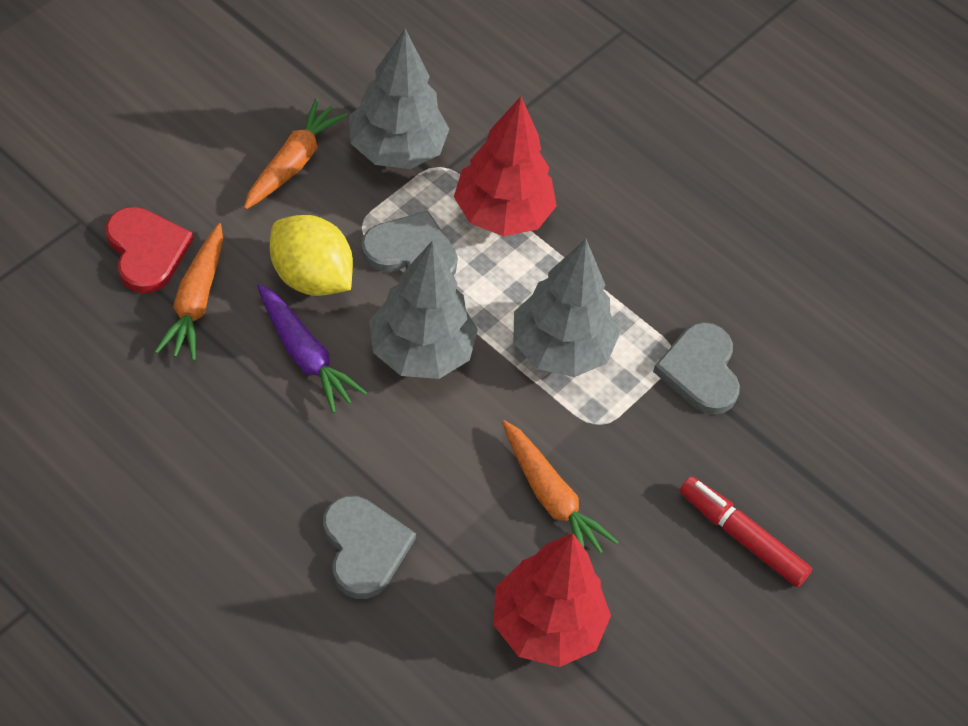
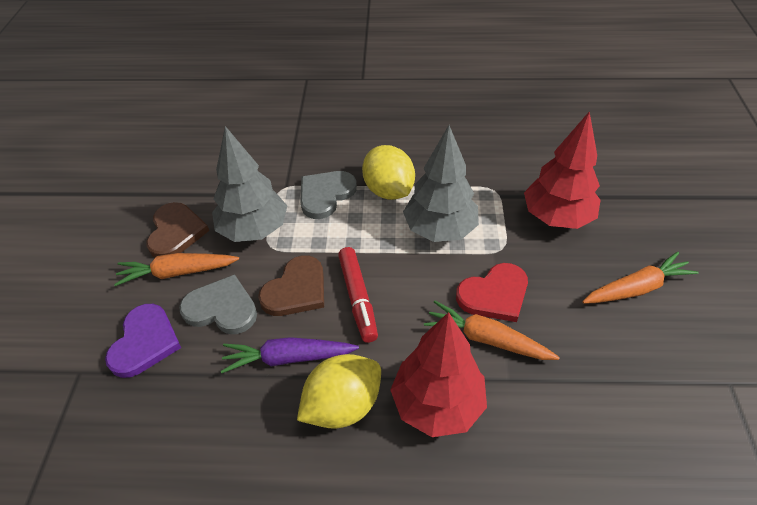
brown heart: none = 0 -> [146,202,209,258] [258,255,324,316] = 2
grey heart: [323,496,416,599] [361,211,458,276] [653,322,740,415] = 3 -> [179,274,257,334] [300,171,357,219] = 2
grey tree: [349,29,449,169] [369,240,478,379] [513,239,620,377] = 3 -> [212,126,287,242] [403,125,479,242] = 2
purple heart: none = 0 -> [105,304,181,378] = 1
yellow lemon: [270,215,353,296] = 1 -> [297,354,381,429] [362,145,415,200] = 2

